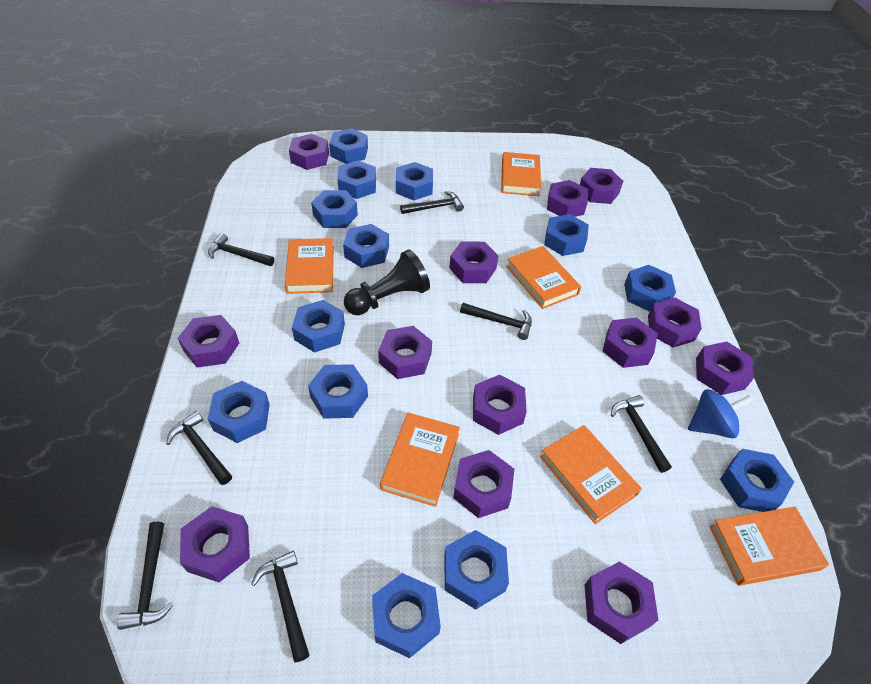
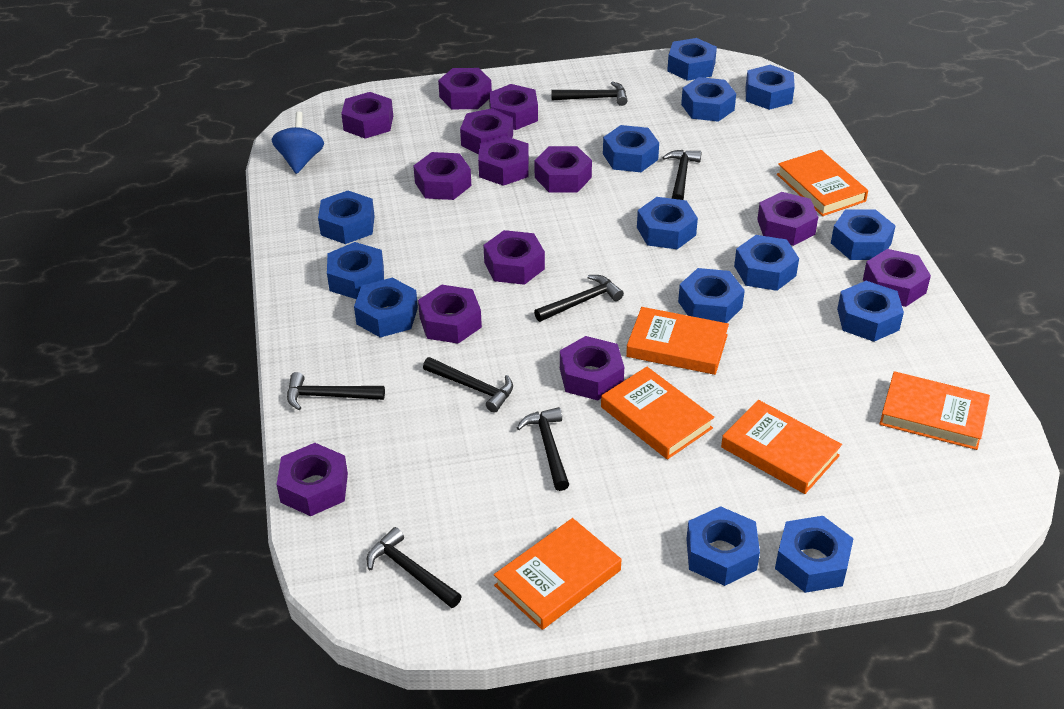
black pawn: [344,249,430,315] = 1 -> none = 0
blue nut: [208,381,270,443] [292,300,345,353] [308,364,368,419] [311,190,358,228] [329,128,368,164] [337,160,376,199] [343,224,389,268] [372,573,441,658] [396,162,433,200] [445,530,509,610] [544,214,589,256] [624,265,676,312] [720,449,794,512] = 13 -> [318,191,375,244] [327,242,384,299] [354,278,418,337] [603,125,659,172] [637,197,698,249] [667,38,717,81] [678,268,745,323] [681,77,736,122] [686,506,760,586] [734,235,799,291] [746,65,795,110] [775,516,854,593] [831,209,896,260] [837,281,904,342] = 14

